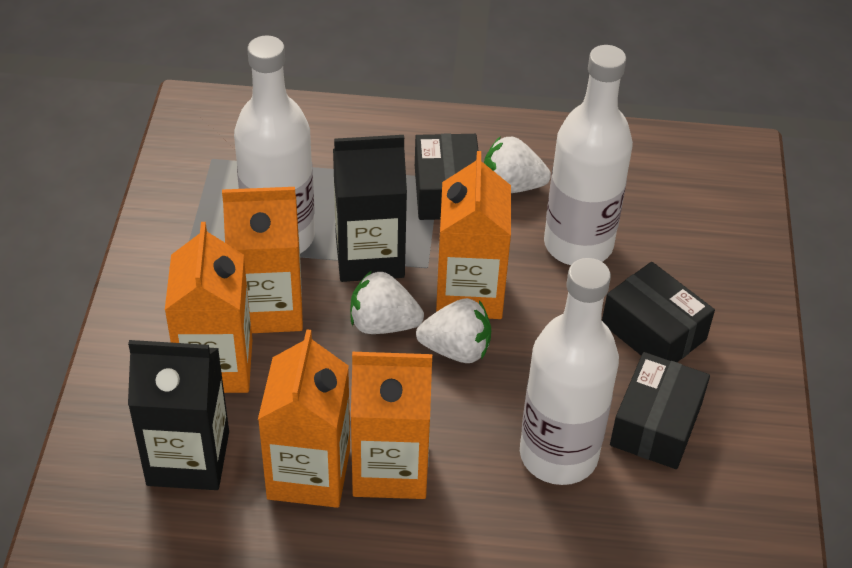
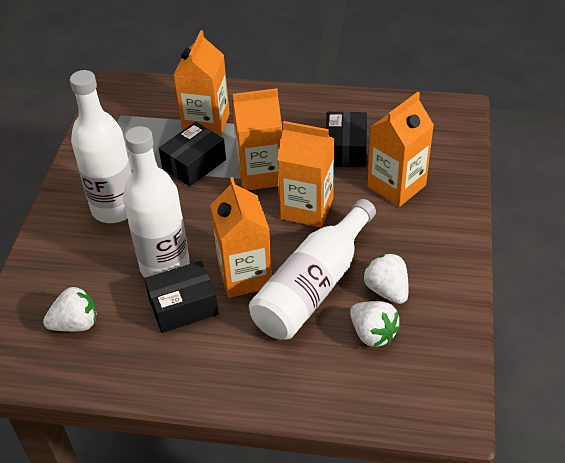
black carton: [128,340,229,490] [333,135,407,282] = 2 -> none = 0

